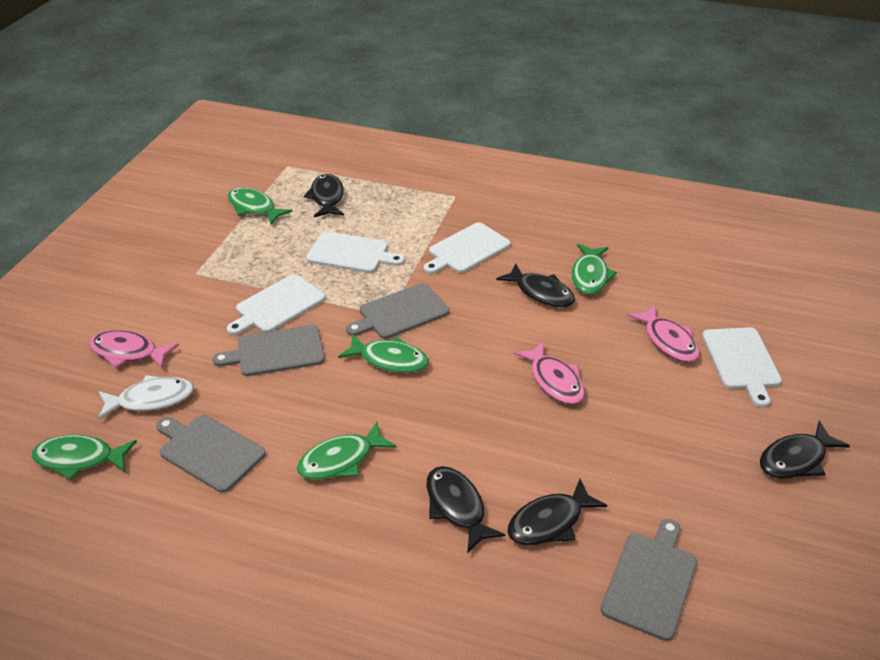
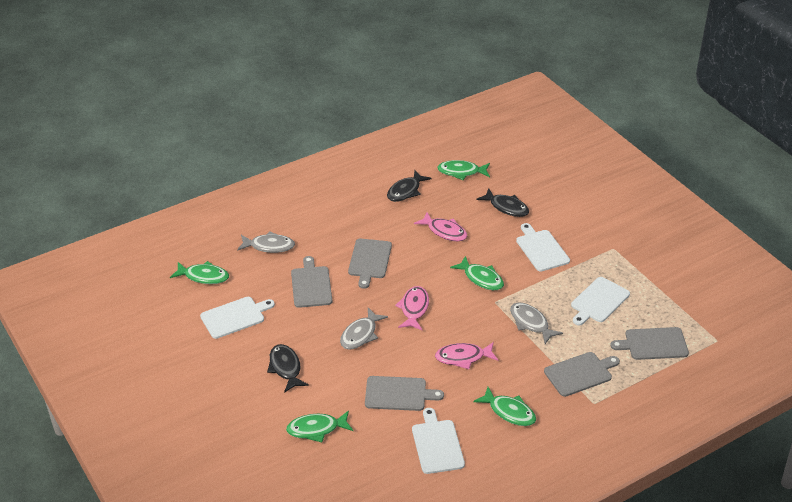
black fish: [304,174,344,217] [426,466,505,553] [496,264,575,307] [508,479,607,545] [760,421,850,478] = 5 -> [267,344,309,393] [387,171,432,202] [476,188,529,217] = 3
grey cutting board: [156,415,266,493] [212,325,325,376] [346,283,449,339] [601,519,697,641] = 4 -> [291,256,332,308] [348,239,392,289] [365,376,444,411] [544,352,620,397] [610,327,689,360] = 5
grey fish: none = 0 -> [237,232,295,253] [340,308,388,350] [510,303,563,344] = 3
white fish: [98,375,194,420] = 1 -> none = 0

